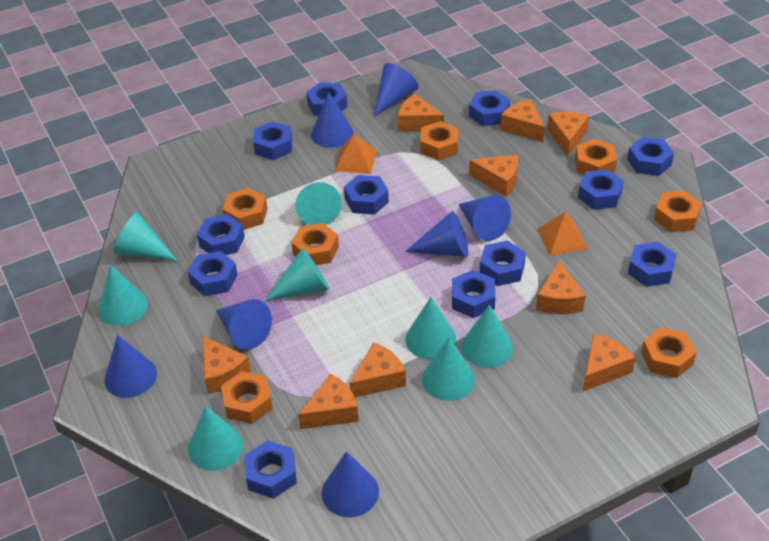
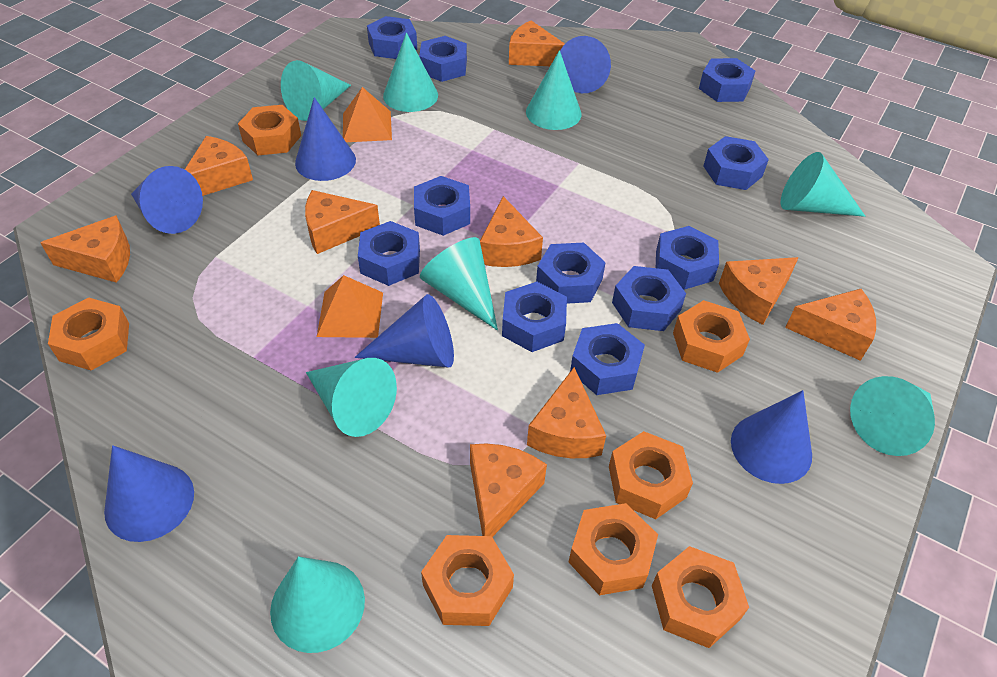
blue cone: [105,335,157,398] [216,299,272,350] [311,92,353,148] [322,451,379,517] [374,63,419,116] [405,211,468,257] [458,195,511,241] = 7 -> [104,445,194,542] [131,166,203,234] [295,97,356,181] [354,294,454,368] [560,36,611,93] [731,390,812,484] = 6
blue nut: [188,251,237,296] [197,214,245,255] [244,440,297,499] [253,121,292,160] [306,82,347,116] [344,175,389,215] [452,270,495,318] [469,90,510,126] [480,240,526,286] [578,169,624,210] [627,137,674,176] [628,242,677,287] = 12 -> [358,221,420,286] [367,16,417,59] [414,176,470,236] [419,36,467,82] [502,282,567,352] [536,243,606,304] [570,323,645,395] [612,266,686,331] [656,226,719,290] [699,58,755,102] [704,136,769,190] = 11

